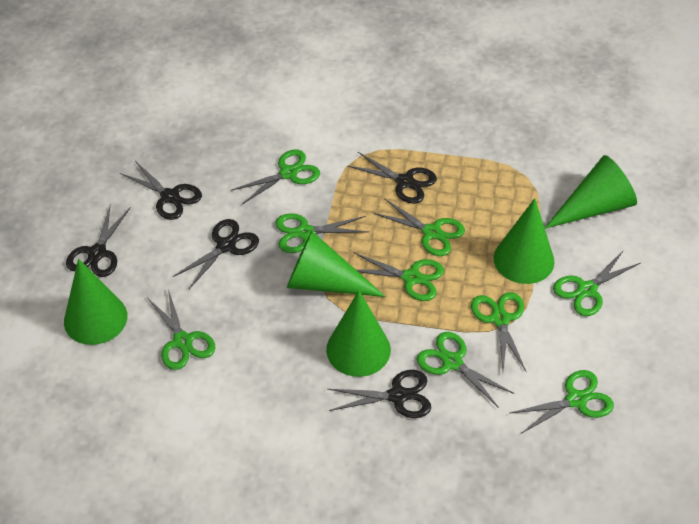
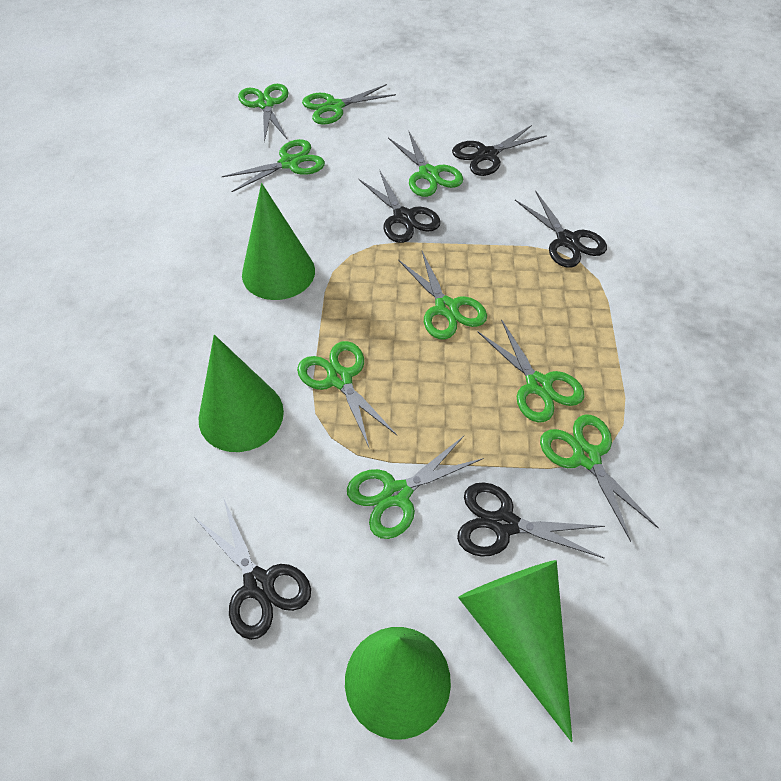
green cone: [64,258,127,345] [287,231,386,297] [326,290,391,377] [493,198,554,284] [545,155,637,229] = 5 -> [198,335,284,452] [242,183,315,300] [345,627,451,739] [458,560,573,742] = 4

